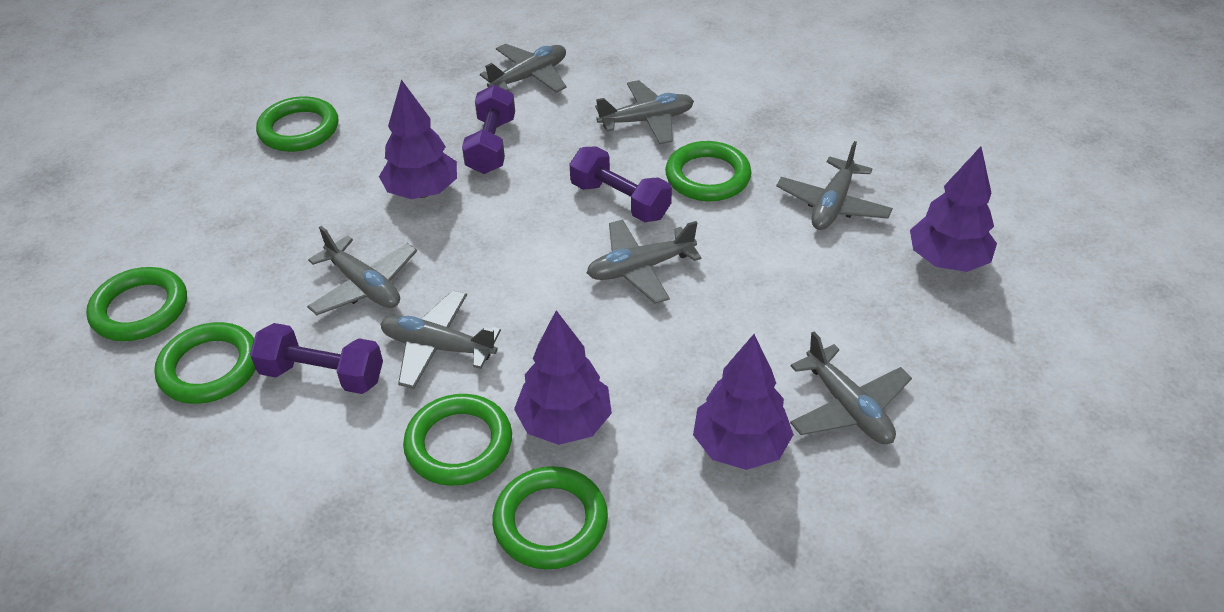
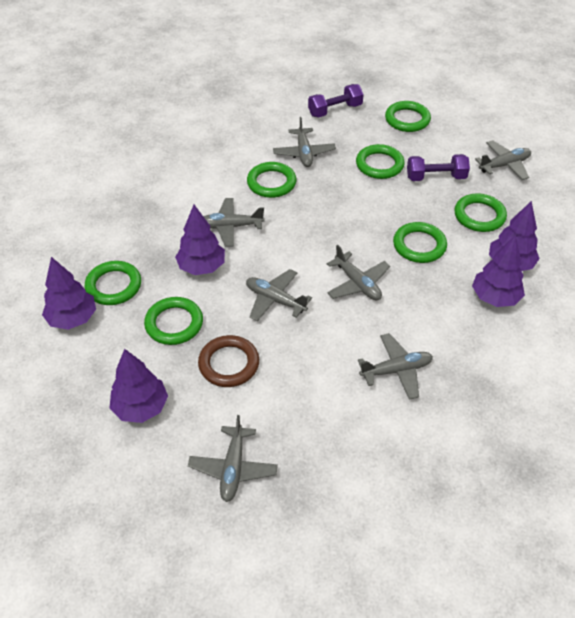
brown ring: none = 0 -> [198,335,259,387] = 1
green ring: [86,267,187,341] [154,322,256,404] [256,96,338,152] [403,394,512,486] [492,466,608,569] [665,141,751,201] = 6 -> [85,261,141,305] [144,297,203,345] [247,162,296,198] [356,144,405,179] [385,101,431,132] [393,222,447,263] [454,193,507,232] = 7
purple dumbbell: [250,323,383,394] [462,85,515,174] [569,146,672,222] = 3 -> [308,84,364,117] [407,154,470,181] = 2
purple tree: [379,79,457,199] [514,310,612,445] [693,334,794,470] [910,146,997,272] = 4 -> [42,257,96,330] [110,349,168,423] [175,205,225,275] [472,235,525,307] [489,201,540,271] = 5

